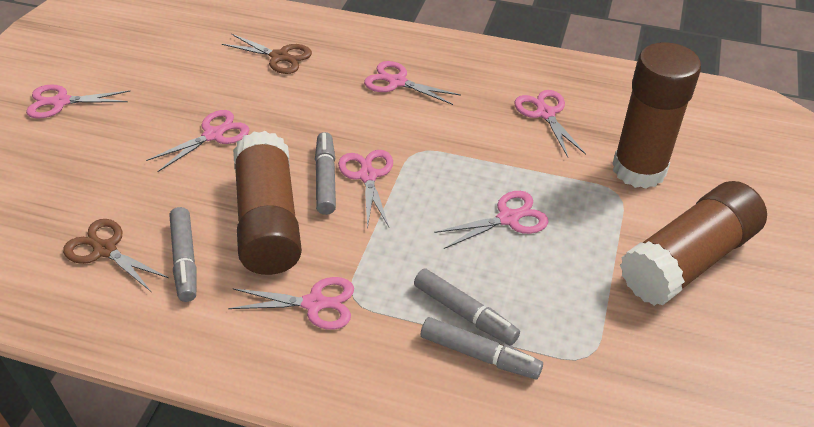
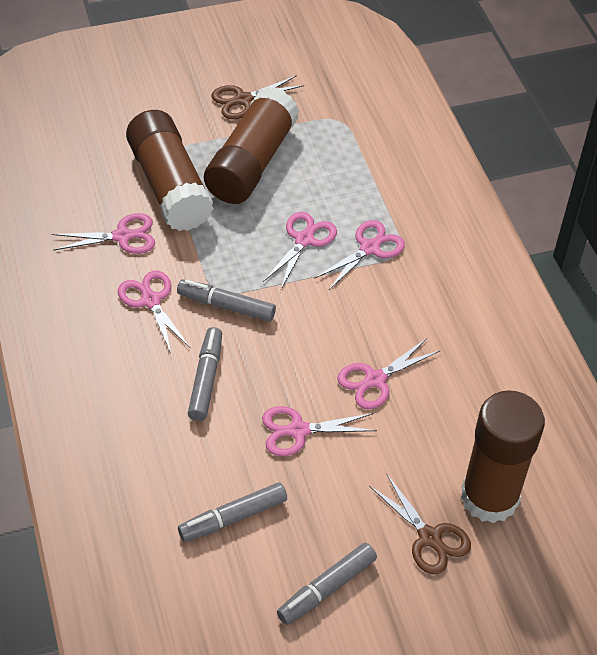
pink scissors: [26,84,130,118] [146,110,249,172] [228,277,354,330] [338,150,393,230] [364,61,461,105] [434,191,549,249] [514,90,586,157] = 7 -> [52,213,155,254] [118,271,191,353] [262,406,377,456] [263,212,337,289] [314,220,405,291] [337,338,441,409] = 6

